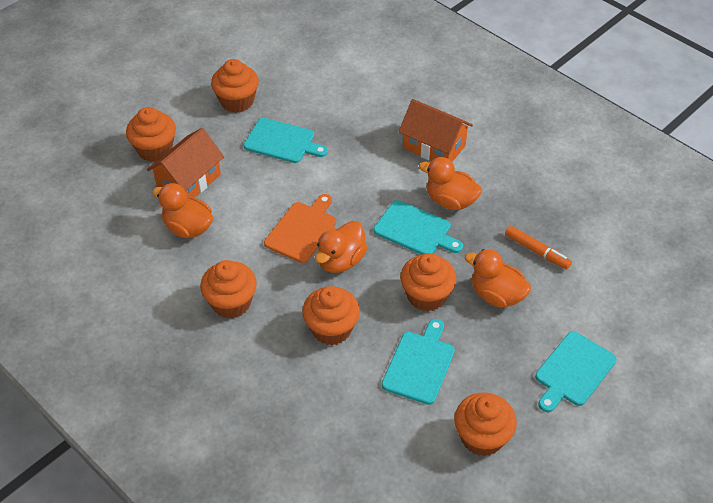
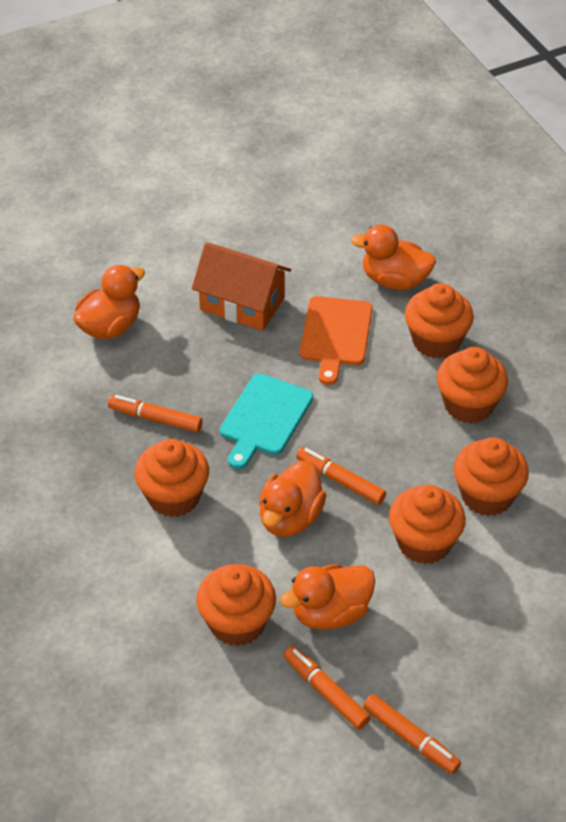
orange house: [147,128,224,199] [399,99,473,162] = 2 -> [192,242,291,331] = 1
orange marker: [505,226,572,270] = 1 -> [108,395,203,432] [284,646,370,730] [296,447,386,505] [363,694,461,774] = 4
turquoise cutting board: [244,118,328,163] [374,200,463,255] [382,319,455,405] [535,331,617,412] = 4 -> [220,374,313,469] = 1

